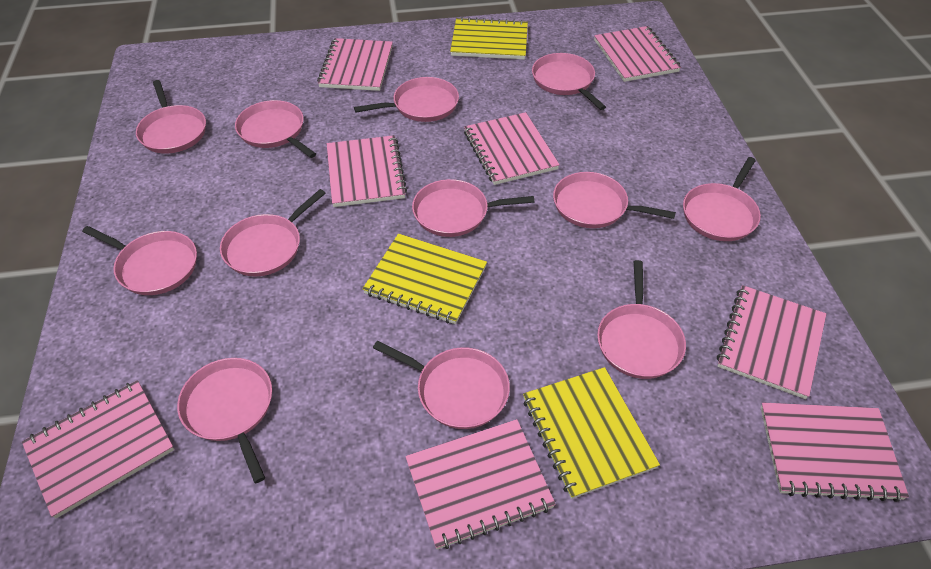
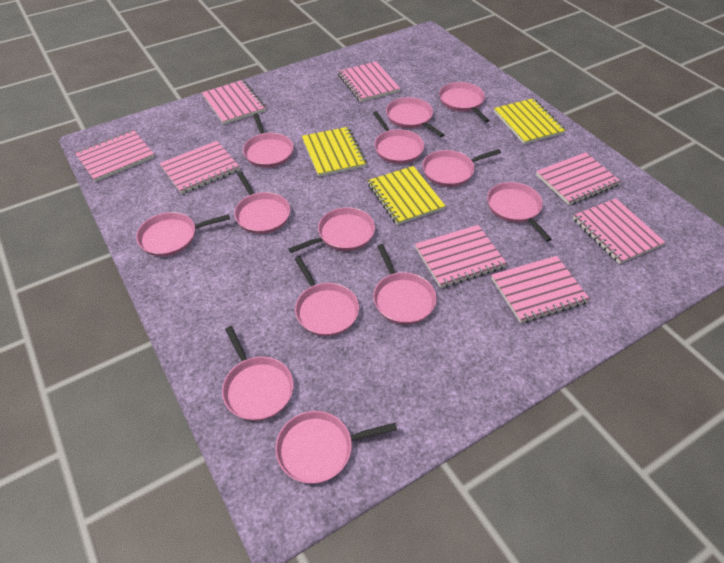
pink pan: [82,226,197,295] [136,80,206,154] [177,358,272,483] [220,189,325,276] [235,100,316,158] [354,77,459,122] [373,341,510,429] [412,179,534,237] [532,53,606,110] [553,172,676,228] [597,260,686,379] [683,157,761,241] = 12 -> [136,212,230,257] [222,326,294,421] [234,171,290,234] [243,113,293,168] [275,411,397,484] [288,207,375,253] [295,257,359,336] [373,111,424,164] [373,244,437,325] [386,97,444,137] [422,149,501,187] [439,82,490,123] [487,182,552,242] = 13

